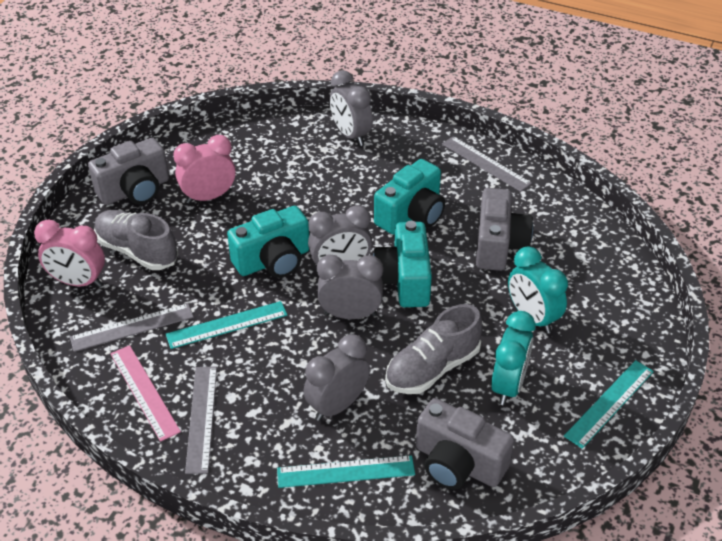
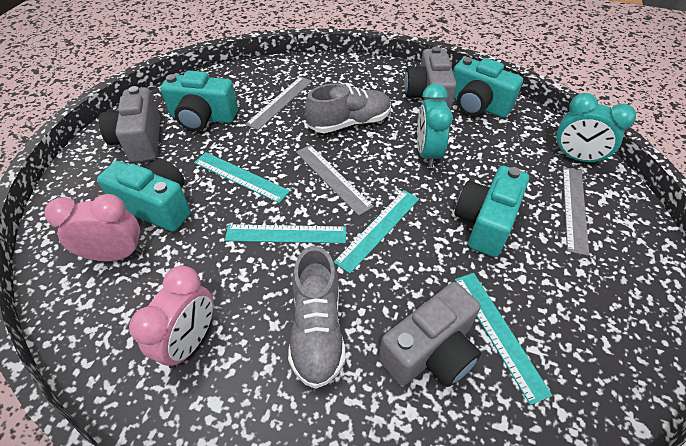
grey clock: [303,335,370,421] [308,205,372,272] [317,254,383,319] [330,70,373,146] = 4 -> none = 0
pink ruler: [110,345,181,442] = 1 -> none = 0
turquoise camera: [227,206,309,278] [373,221,432,307] [374,159,445,235] = 3 -> [97,159,191,232] [160,71,238,131] [453,57,523,118] [454,166,529,257] = 4
turquoise ruler: [166,301,287,349] [277,455,415,488] [564,360,654,449] = 3 -> [194,152,290,203] [225,224,346,243] [334,190,419,273] [455,273,553,405] = 4

